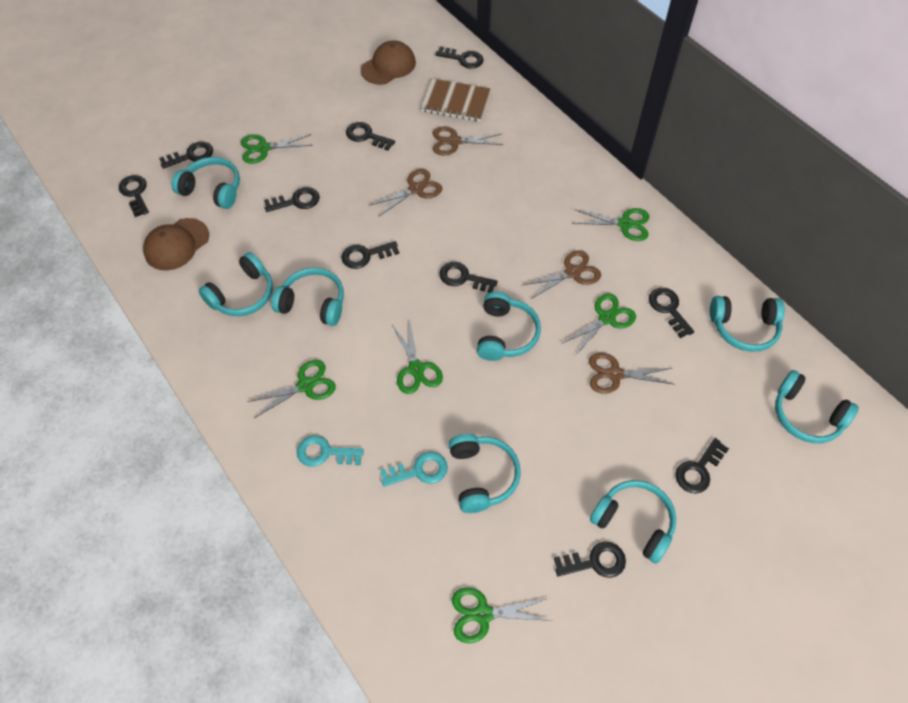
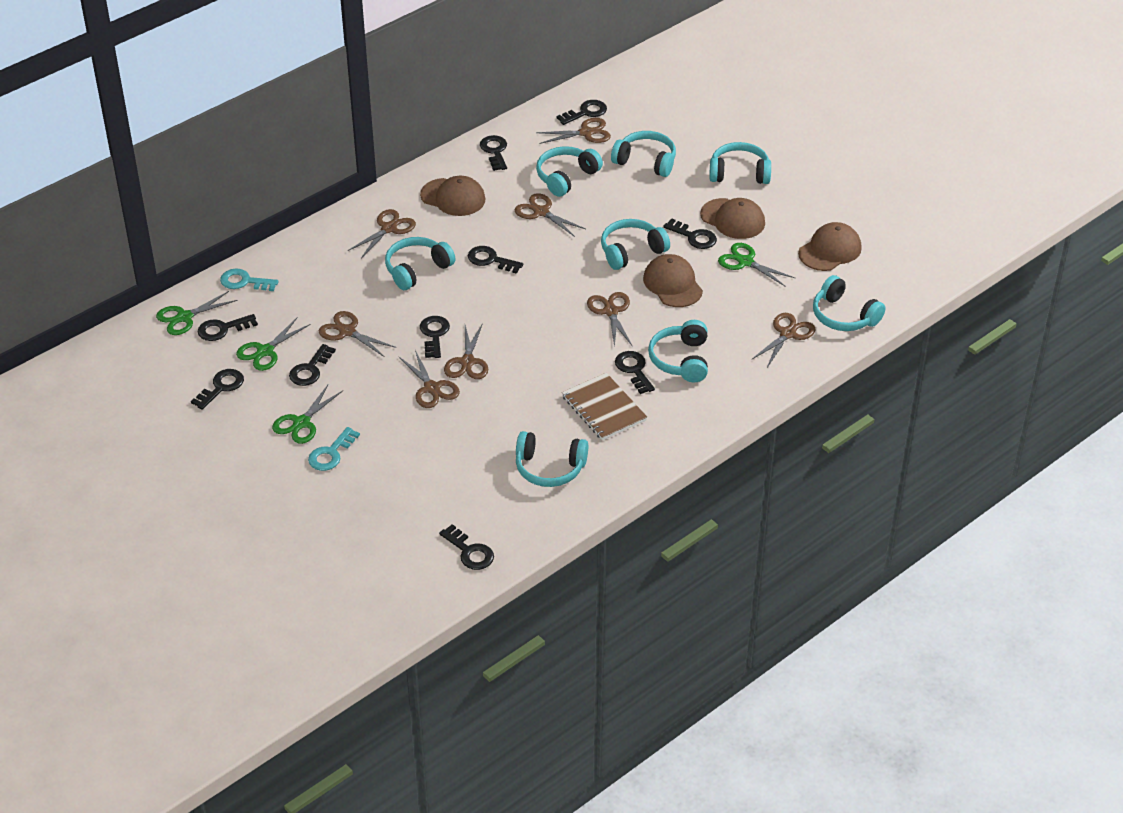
brown cap: [143,218,209,271] [361,41,416,85] = 2 -> [420,176,486,216] [643,254,703,307] [700,198,765,239] [798,222,862,271] = 4
brown scissors: [369,169,442,217] [433,127,503,155] [523,250,601,299] [589,353,675,394] = 4 -> [319,311,396,357] [348,209,416,258] [399,350,460,408] [444,323,488,379] [514,193,586,237] [536,118,611,144] [587,292,632,348] [751,313,816,367] = 8
green scissors: [241,134,313,164] [247,360,336,418] [393,323,443,394] [452,587,553,643] [562,293,636,356] [573,208,649,241] = 6 -> [156,291,238,335] [236,318,311,371] [272,385,343,444] [718,243,795,287] = 4

